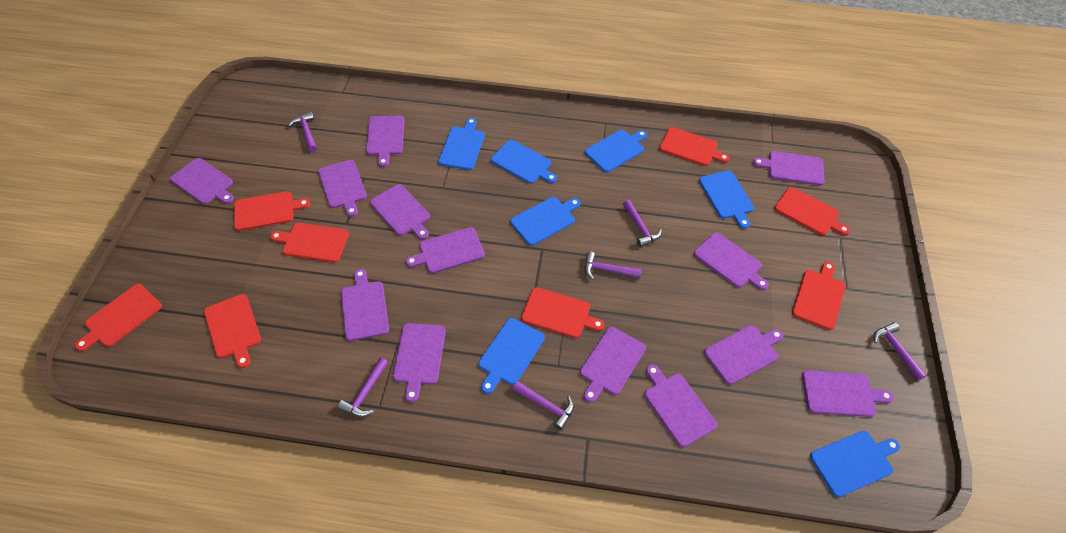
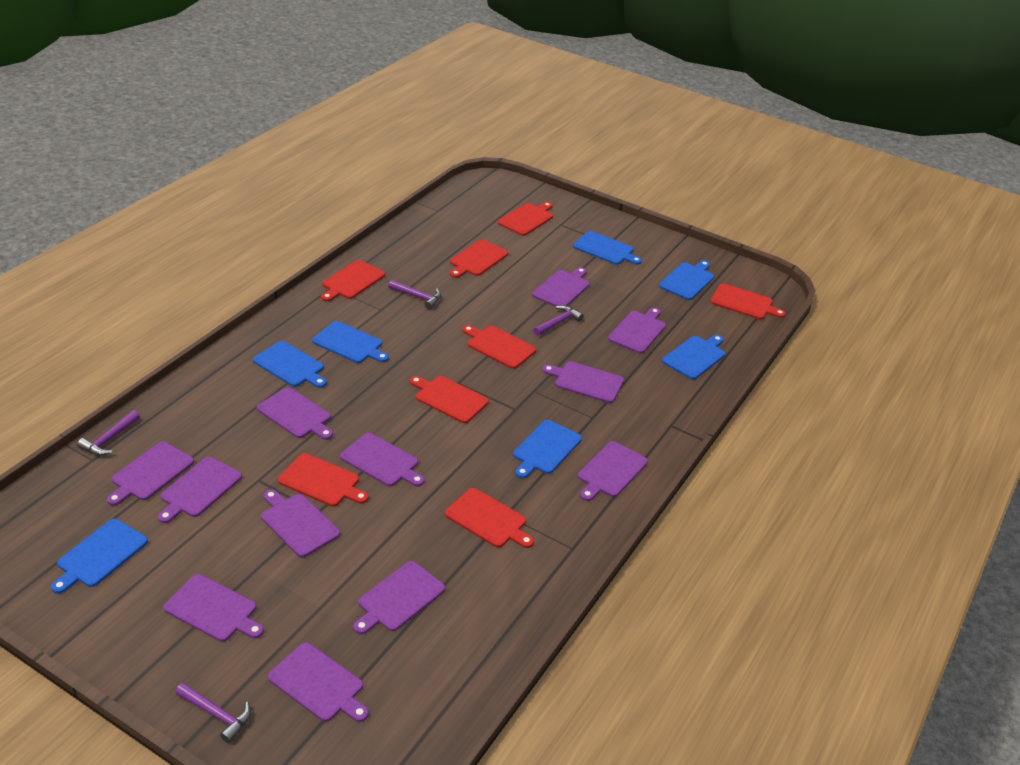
purple cutting board: [170,158,234,204] [318,160,367,217] [341,269,389,341] [366,115,404,167] [370,184,430,239] [393,323,446,402] [406,227,485,273] [580,327,646,403] [644,365,717,447] [694,232,769,290] [704,325,783,385] [753,151,824,186] [802,370,893,417] = 13 -> [107,442,194,506] [158,457,242,523] [163,574,264,642] [257,387,333,440] [261,490,340,558] [268,642,369,722] [340,433,425,487] [353,561,445,634] [532,267,590,307] [542,361,624,403] [578,441,648,501] [608,307,666,353] = 12
purple hammer: [288,112,317,152] [338,358,388,417] [513,381,574,430] [585,251,642,280] [623,200,662,247] [874,322,927,381] = 6 -> [77,410,140,456] [175,682,251,743] [388,280,441,309] [533,305,584,336] = 4

